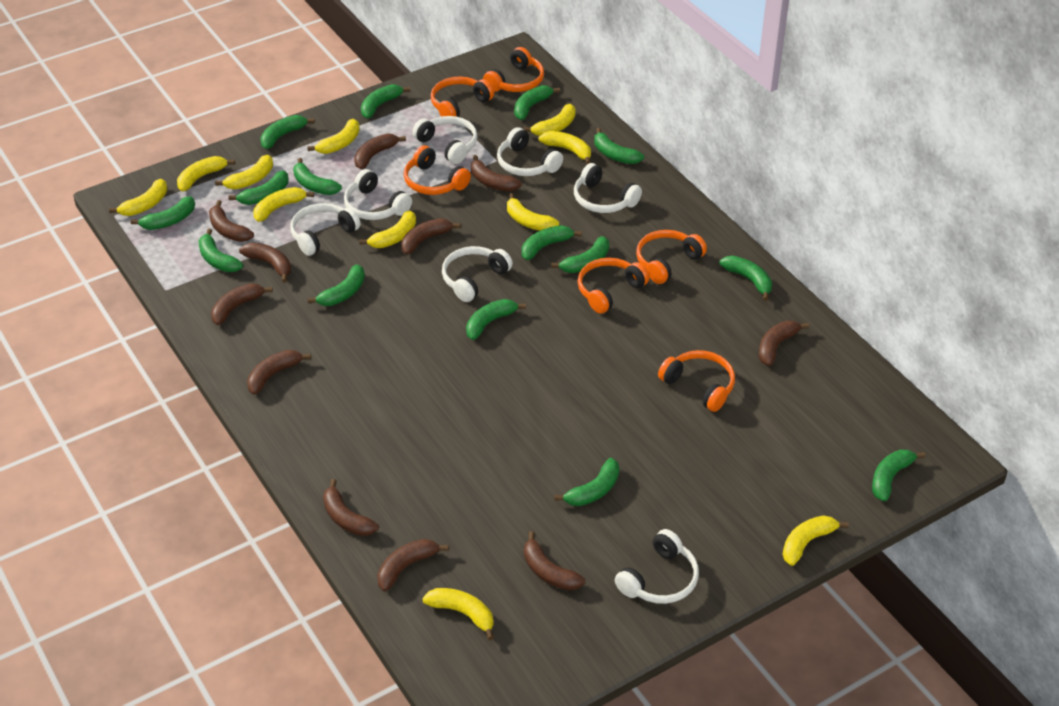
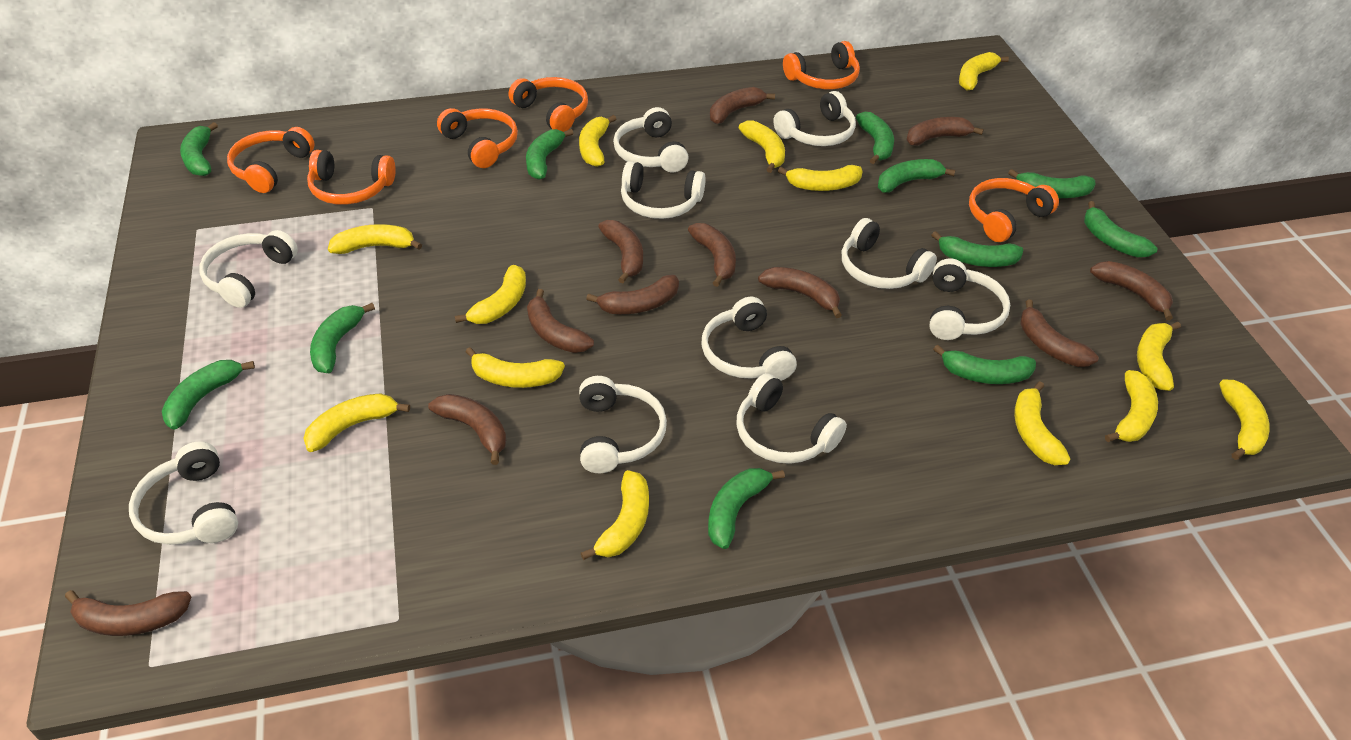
green banana: [131,196,195,230] [199,229,243,272] [229,170,288,205] [260,115,315,149] [293,158,342,195] [307,264,365,306] [361,84,410,118] [466,299,526,340] [514,85,560,120] [522,225,582,260] [551,236,609,273] [554,458,619,506] [594,128,644,164] [719,256,772,301] [872,450,925,502] = 15 -> [162,360,255,430] [180,122,218,176] [310,303,375,373] [526,129,574,180] [708,468,785,549] [856,112,894,164] [878,159,955,193] [931,231,1024,267] [933,345,1036,384] [1008,169,1096,198] [1084,201,1157,257] = 11
white headphones: [290,203,361,256] [344,169,412,220] [412,116,477,164] [442,246,513,302] [497,127,563,176] [574,163,642,213] [615,529,699,604] = 7 -> [129,441,238,545] [199,230,298,308] [579,376,667,473] [613,107,689,172] [621,161,706,219] [702,297,797,381] [736,373,847,464] [773,91,856,146] [842,218,937,289] [929,258,1010,340] = 10
yellow banana: [109,179,167,216] [177,156,235,191] [215,155,273,189] [253,187,314,222] [307,119,360,154] [359,210,416,248] [422,588,494,640] [507,193,559,231] [523,104,576,136] [538,131,591,164] [783,515,849,566] = 11 -> [303,393,410,452] [328,224,422,254] [455,265,526,324] [465,347,565,388] [579,115,616,167] [581,470,649,560] [739,120,785,173] [778,165,862,191] [959,52,1009,91] [1014,381,1070,465] [1105,370,1158,442] [1137,322,1181,391] [1219,380,1270,460] = 13

